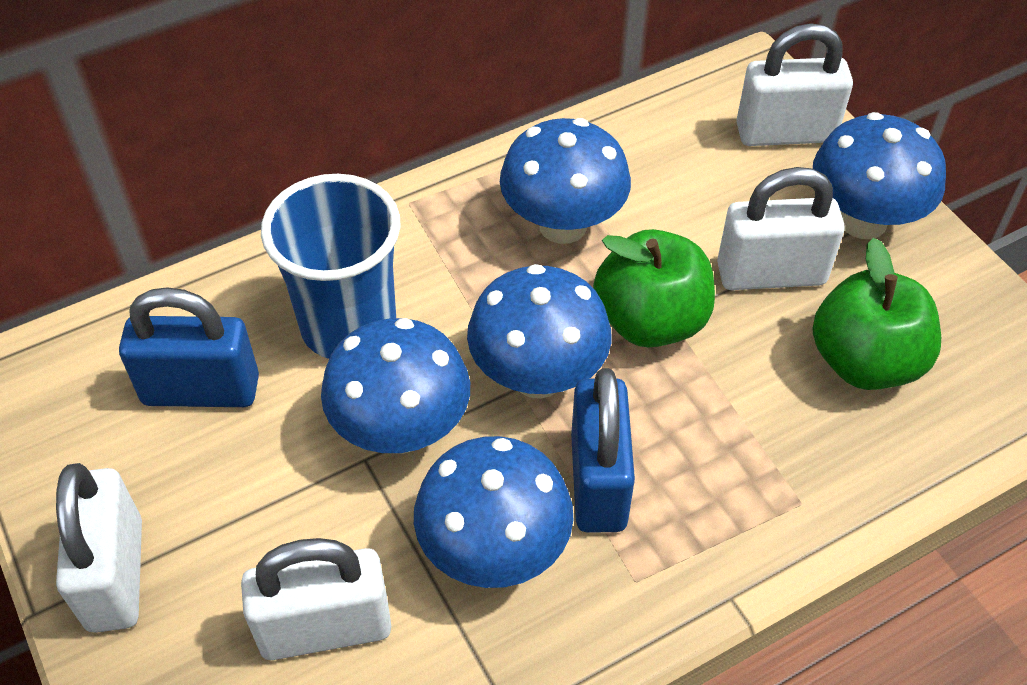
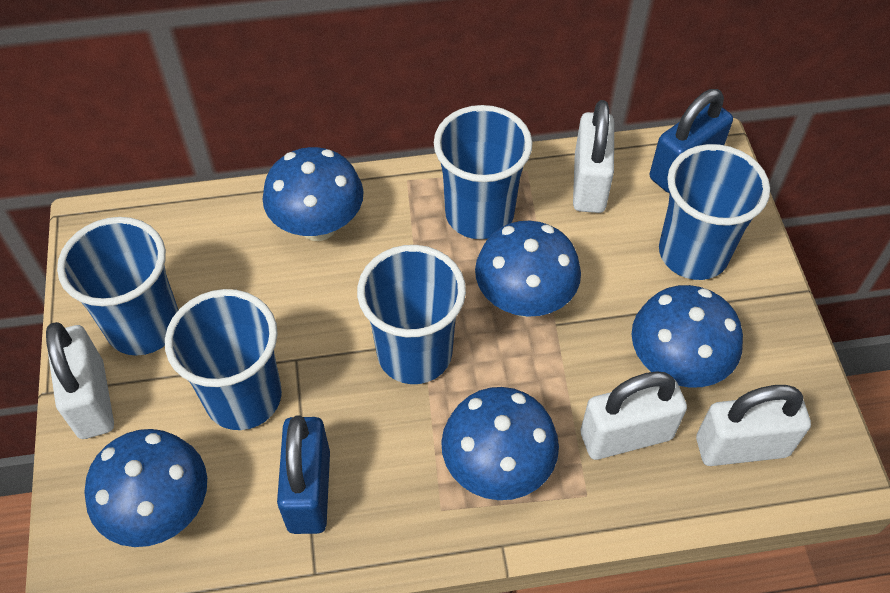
blue cup: [261,174,401,359] = 1 -> [57,217,178,356] [165,289,282,430] [357,245,466,384] [434,105,532,239] [659,144,770,280] = 5
green apple: [593,229,715,348] [813,238,941,390] = 2 -> none = 0

